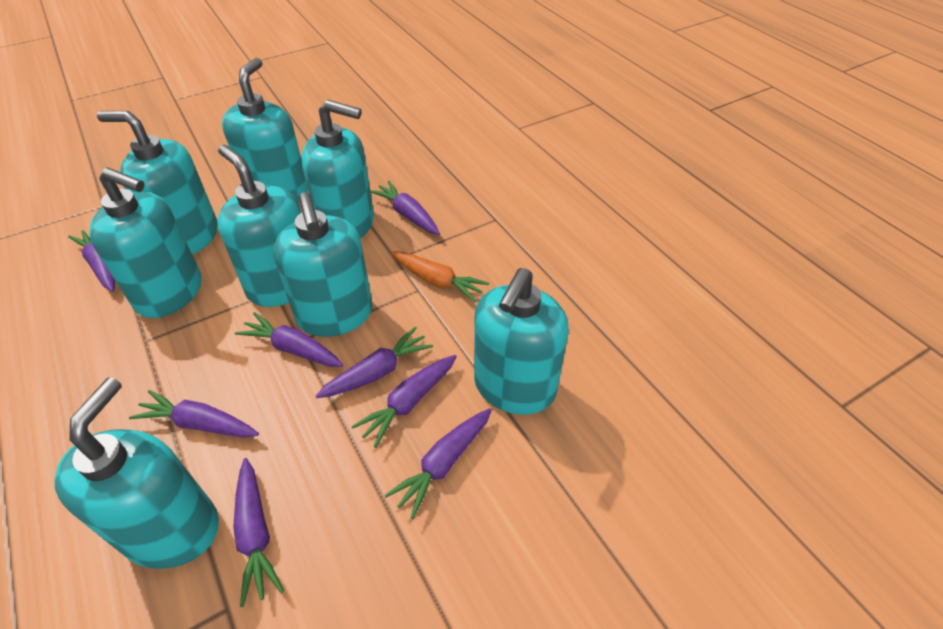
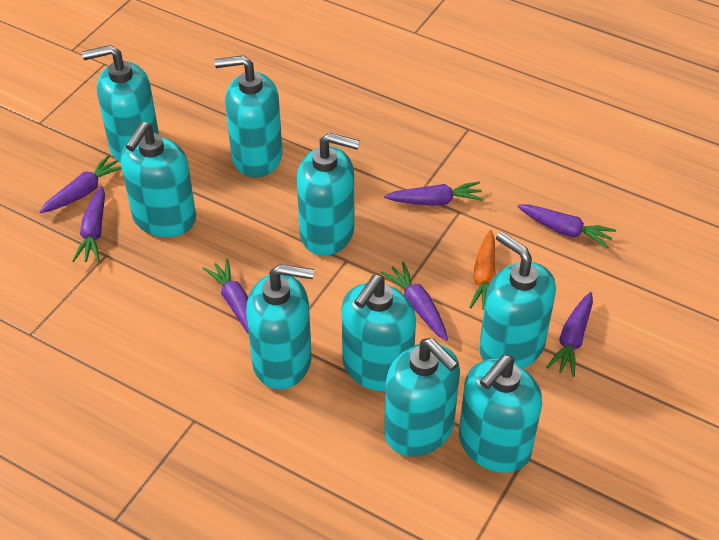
purple carrot: [68,230,115,292] [129,390,259,438] [233,458,284,607] [235,312,344,367] [316,327,433,398] [351,355,457,448] [370,181,440,235] [384,408,492,519] = 8 -> [39,155,122,213] [72,186,105,262] [202,258,249,334] [381,262,448,341] [384,181,484,206] [517,204,616,248] [546,292,593,377] = 7
turquoise soap dispenser: [55,377,219,569] [89,167,202,318] [97,111,218,255] [217,145,301,307] [222,58,308,202] [273,192,373,337] [301,100,374,238] [474,268,569,415] = 8 -> [82,45,159,163] [120,122,196,237] [215,55,283,177] [246,264,314,390] [297,133,360,256] [341,275,416,392] [384,338,460,457] [459,355,542,473] [479,232,556,368] = 9

